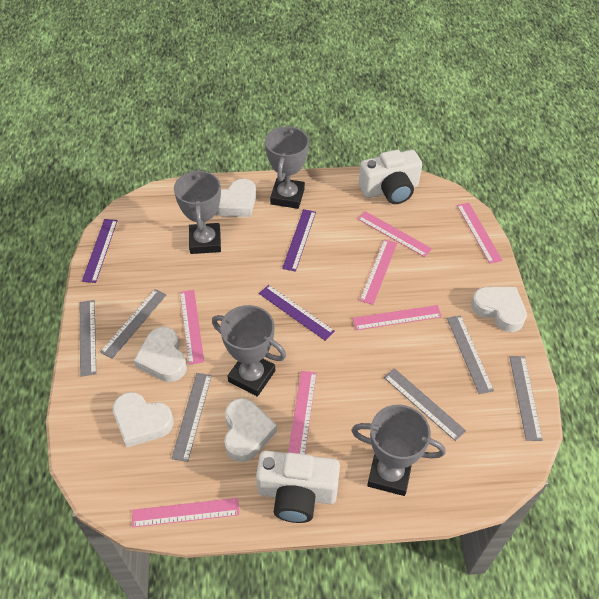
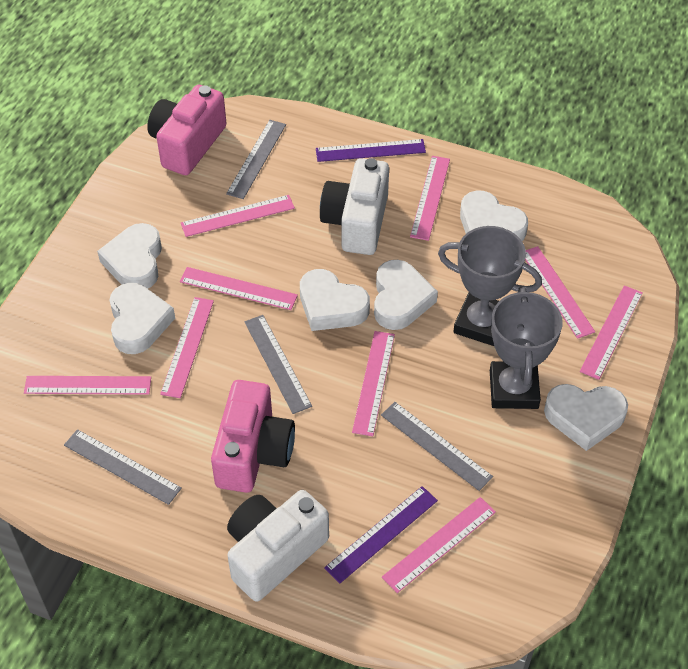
grey ruler: [80,300,96,377] [100,289,166,359] [171,373,212,462] [384,368,466,441] [447,315,494,394] [509,356,543,441] = 6 -> [64,429,182,505] [226,120,286,199] [244,315,312,414] [381,402,493,491] = 4
grey trophy: [174,169,221,254] [212,305,286,397] [265,126,309,209] [351,405,446,496] = 4 -> [438,226,542,346] [490,287,563,409] = 2
pink camera: none = 0 -> [147,84,226,175] [211,380,295,493] = 2
pink ruler: [132,498,239,528] [180,290,204,365] [288,371,317,454] [352,305,442,330] [358,211,432,257] [359,239,397,305] [457,203,503,264] = 7 -> [24,376,151,395] [160,297,214,398] [180,267,298,310] [181,195,295,237] [352,331,395,436] [382,497,496,593] [410,156,450,241] [525,246,595,339] [580,285,643,380] = 9
purple ruler: [82,219,118,283] [259,285,335,341] [282,209,316,272] = 3 -> [316,139,426,162] [324,486,438,583] = 2
white heart: [113,392,174,447] [134,327,187,382] [216,179,256,217] [224,398,277,462] [471,287,527,332] = 5 -> [97,223,162,289] [109,283,175,354] [300,269,370,331] [374,260,438,330] [460,190,528,241] [544,384,628,451] = 6

